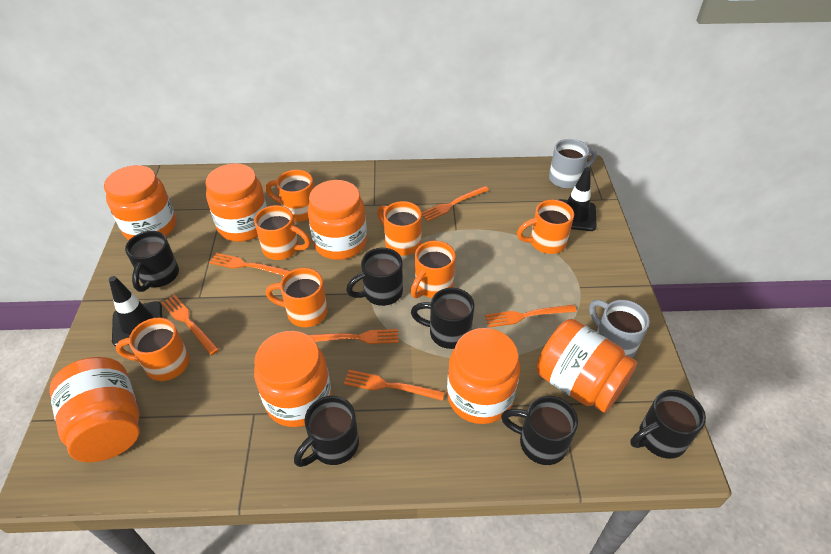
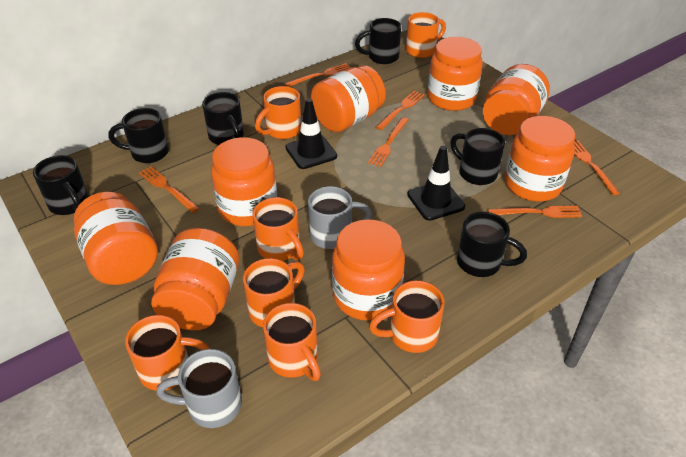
orange jar: [49,357,140,462] [104,165,176,240] [205,163,267,242] [254,331,332,427] [308,180,367,260] [447,328,520,424] [536,319,637,413] = 7 -> [74,192,158,285] [151,228,239,330] [211,137,277,226] [311,65,386,132] [332,219,405,321] [427,37,483,111] [483,64,550,135] [505,116,575,202] = 8

